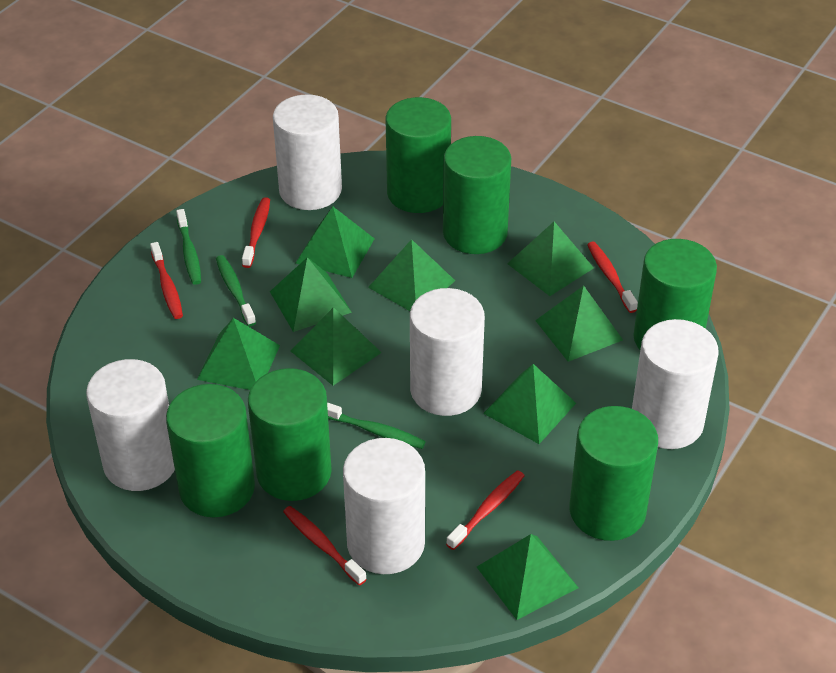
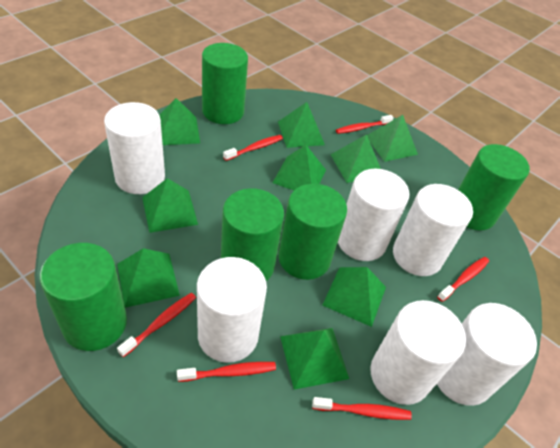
green cylinder: [166,384,255,517] [248,368,332,501] [386,97,451,213] [443,136,511,254] [570,406,658,541] [633,239,717,350] = 6 -> [40,243,127,351] [202,43,248,124] [221,188,284,281] [278,184,347,280] [458,144,530,231] = 5
green toothbrush: [176,209,201,285] [216,255,256,326] [327,402,426,449] = 3 -> none = 0
red toothbrush: [150,242,183,319] [242,197,270,268] [283,506,367,586] [446,470,525,550] [587,241,638,313] = 5 -> [117,293,196,357] [177,362,276,382] [223,135,283,161] [312,397,412,420] [336,115,394,134] [437,257,489,302] = 6
white cylinder: [86,359,175,491] [273,94,342,210] [343,438,425,574] [410,288,485,416] [632,319,719,449] = 5 -> [104,102,165,194] [197,257,267,363] [338,169,409,261] [370,300,466,405] [393,184,473,276] [437,303,537,406] = 6

